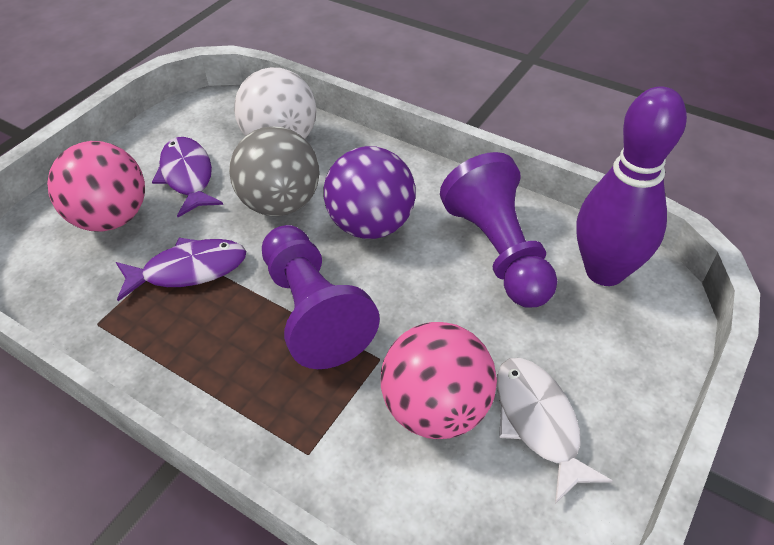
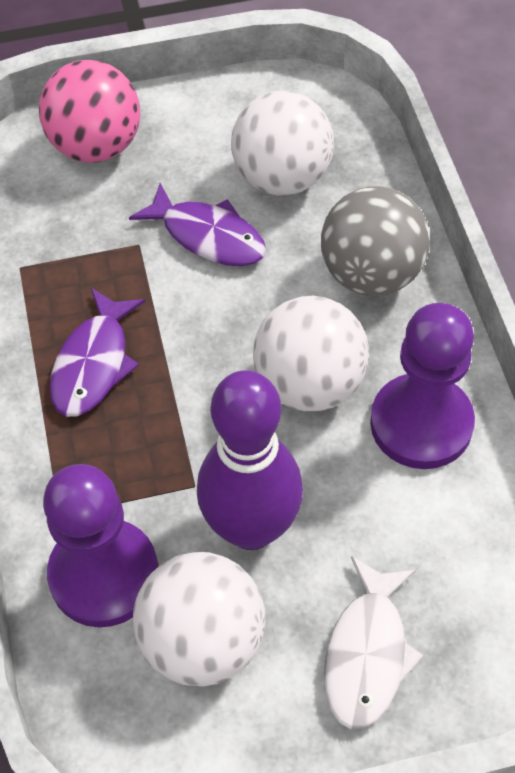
pink ball: [47,141,145,232] [381,322,497,439] = 2 -> [39,60,140,163] = 1
purple ball: [324,146,416,239] = 1 -> none = 0
white ball: [234,67,316,139] = 1 -> [133,552,265,686] [231,91,334,195] [253,296,369,411] = 3

